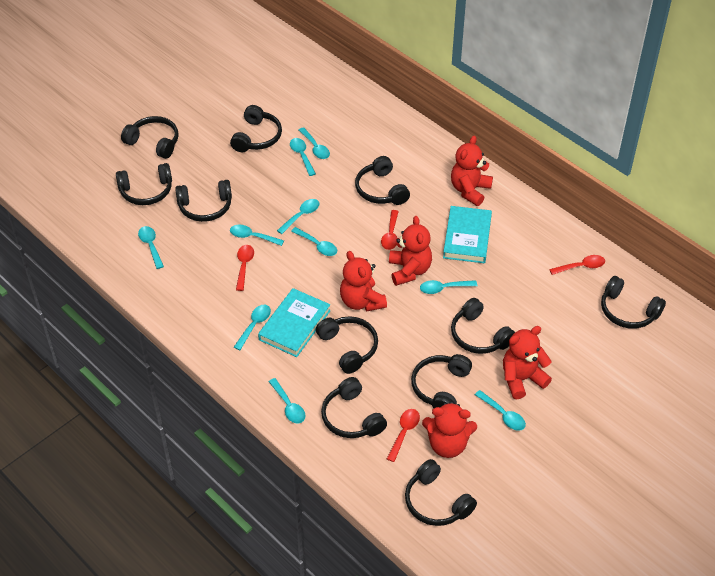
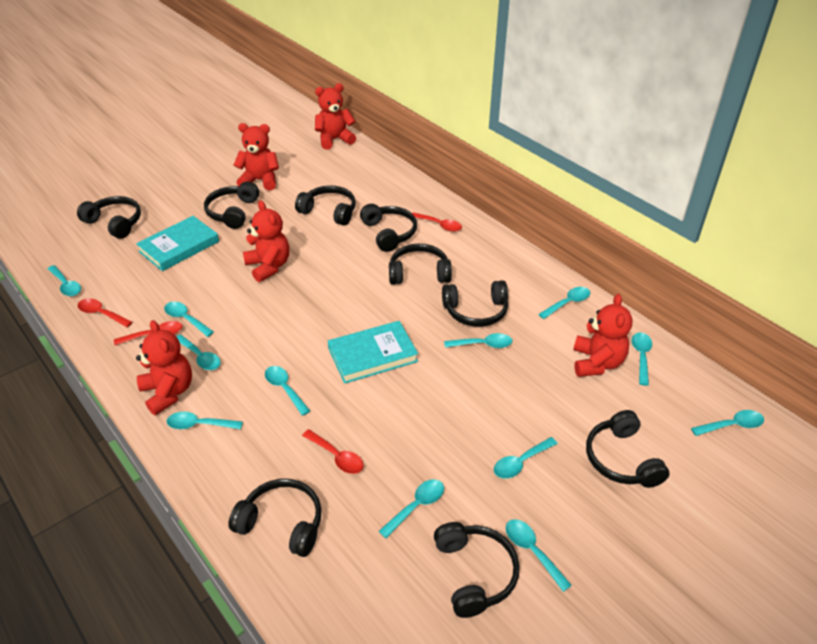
black headphones: [116,163,172,205] [121,116,179,159] [175,180,232,222] [230,105,282,152] [316,316,378,374] [321,377,387,438] [355,156,410,205] [405,459,477,526] [411,354,472,408] [451,298,515,354] [601,276,666,329] = 11 -> [77,196,141,239] [204,182,259,229] [228,479,322,557] [295,186,356,226] [360,204,417,252] [389,244,452,285] [434,522,520,618] [442,280,508,327] [586,410,669,488] = 9
turquoise spoon: [138,226,164,269] [230,225,284,246] [234,304,271,350] [268,378,305,424] [277,199,320,234] [290,138,316,176] [291,227,337,256] [299,127,330,159] [420,280,477,294] [475,390,526,431] = 10 -> [47,265,81,296] [164,302,214,337] [166,412,243,430] [176,334,221,370] [265,366,310,416] [379,479,444,538] [444,333,512,348] [494,437,558,478] [506,519,572,592] [538,287,590,319] [632,332,652,386] [691,410,764,436] = 12

